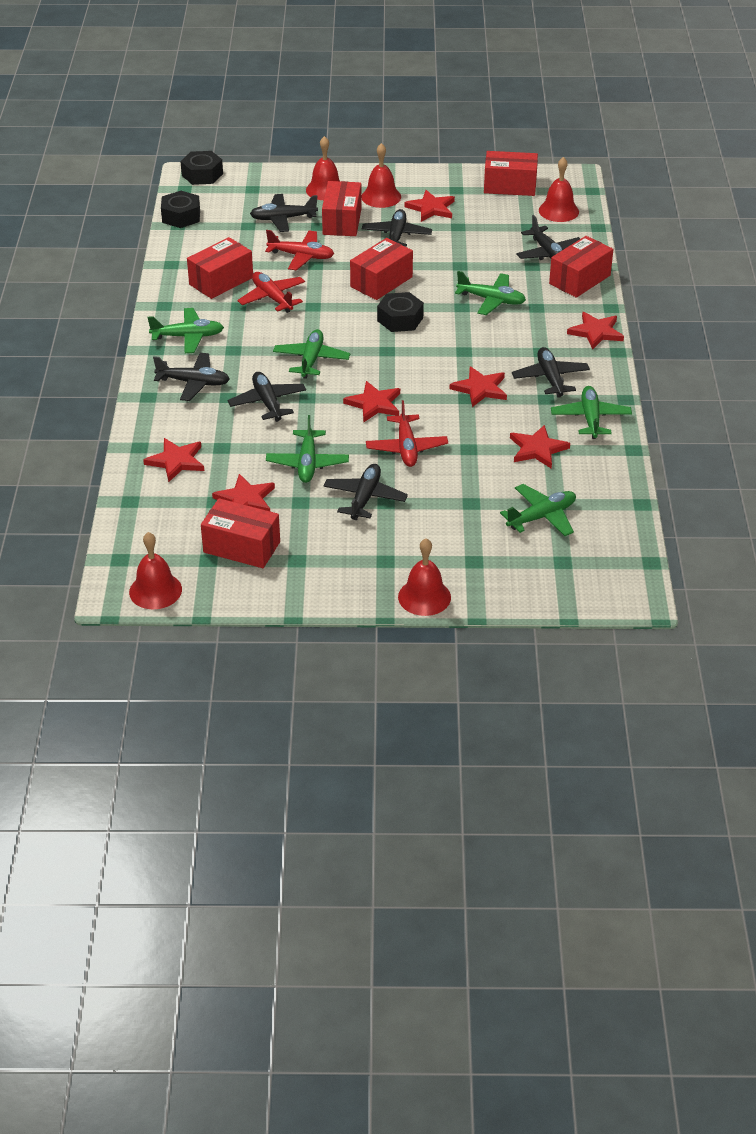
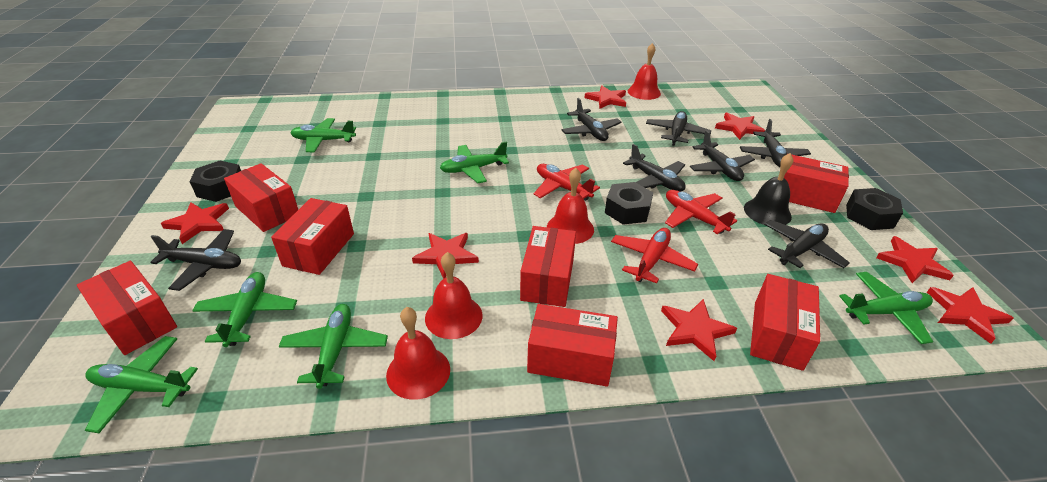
black bell: none = 0 -> [744,153,794,225] = 1
red bell: [129,532,182,609] [306,136,340,200] [362,143,401,208] [398,538,451,616] [539,157,579,222] = 5 -> [386,307,450,400] [425,252,482,339] [547,168,594,244] [628,43,661,100] = 4
red box: [187,237,253,299] [201,498,280,568] [322,181,362,236] [350,238,413,300] [484,151,538,196] [549,236,613,298] = 6 -> [77,261,177,355] [224,163,298,232] [271,198,354,275] [520,226,576,307] [527,304,618,387] [750,274,820,371] [784,154,849,213] = 7

